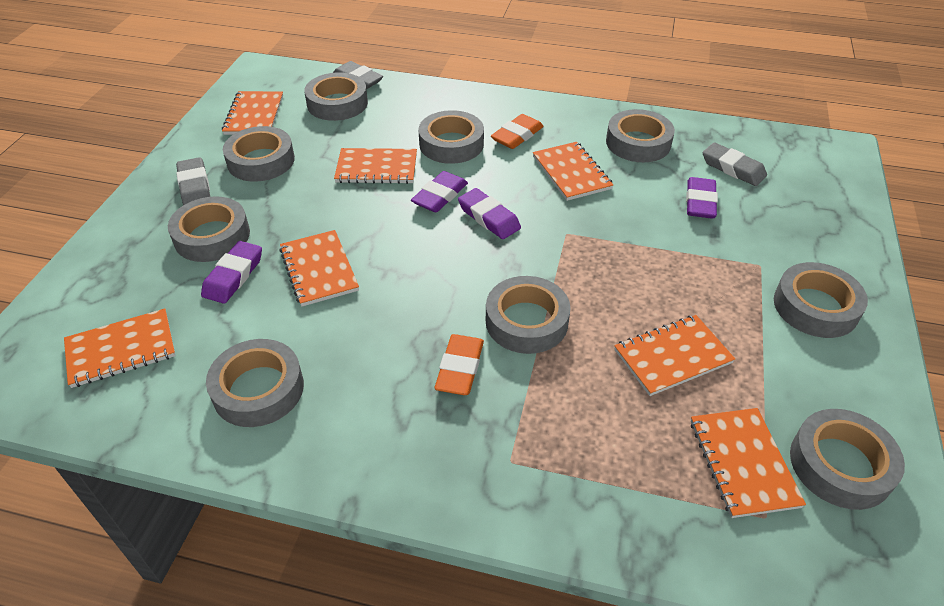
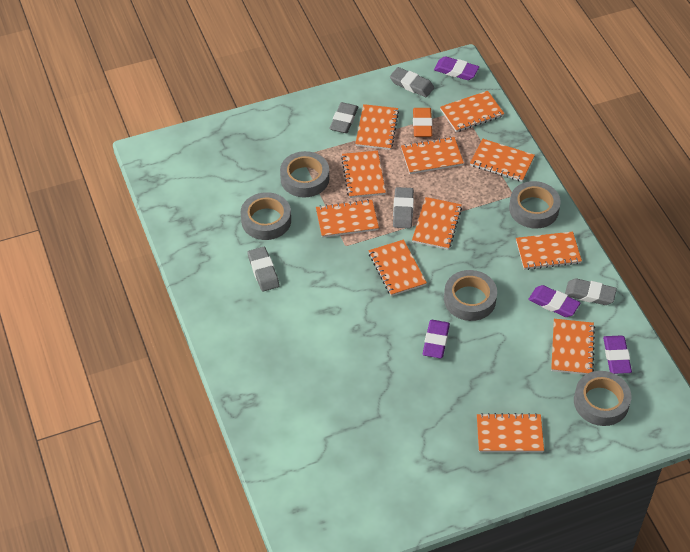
grey eraser: [176,157,210,205] [333,61,383,89] [702,142,767,186] = 3 -> [248,247,280,291] [329,102,358,133] [390,67,434,97] [393,187,414,229] [565,278,617,305] = 5
grey tape: [168,196,250,262] [206,339,304,427] [223,126,295,182] [304,72,368,121] [418,110,484,164] [486,276,571,354] [606,109,675,162] [774,262,868,338] [790,409,905,510] = 9 -> [241,192,291,240] [280,151,329,197] [444,270,497,321] [509,181,561,228] [574,371,631,426] = 5
orange eraser: [435,334,484,395] [491,114,544,149] = 2 -> [413,108,433,137] = 1
orange notebook: [64,309,176,388] [222,91,283,135] [279,230,359,307] [334,148,417,184] [533,142,613,201] [614,315,735,396] [691,408,806,518] = 7 -> [316,199,379,238] [341,151,386,198] [355,104,399,150] [369,240,427,296] [401,137,464,174] [412,197,462,250] [440,91,505,132] [470,139,535,182] [477,413,544,452] [516,232,582,270] [551,319,595,375] = 11

